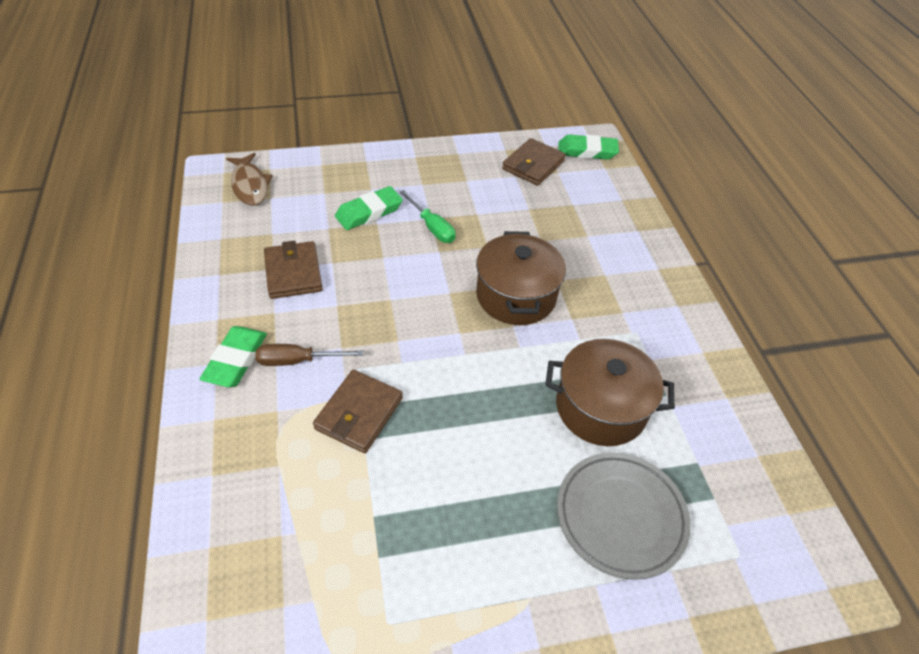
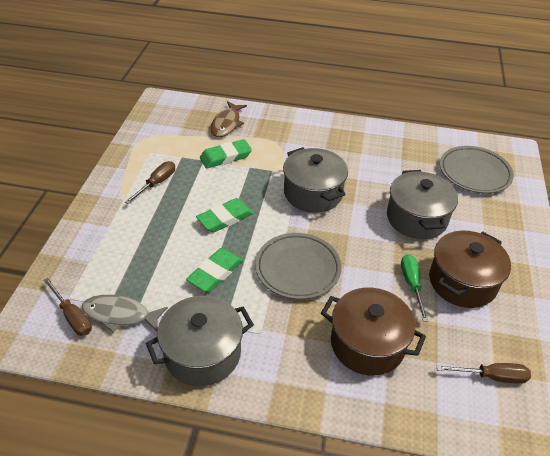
brown screwdriver: [255,344,363,366] = 1 -> [43,278,92,336] [125,161,175,204] [436,363,531,384] = 3
brown wallet: [264,241,323,299] [313,370,403,453] [502,138,566,186] = 3 -> none = 0
grey fish: none = 0 -> [82,295,168,333] = 1
grey plate: [557,452,691,580] = 1 -> [255,233,342,299] [440,146,514,193] = 2
grey pot: none = 0 -> [146,296,254,386] [283,147,348,213] [387,170,458,239] = 3

